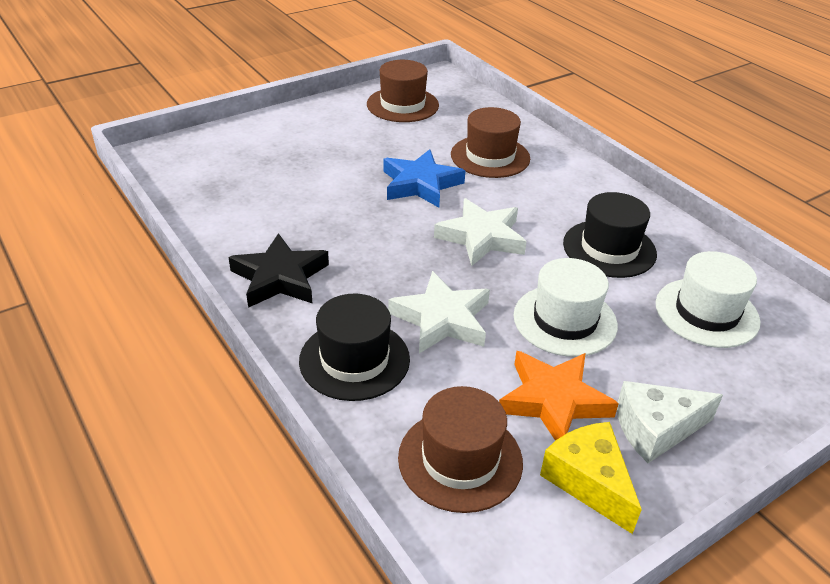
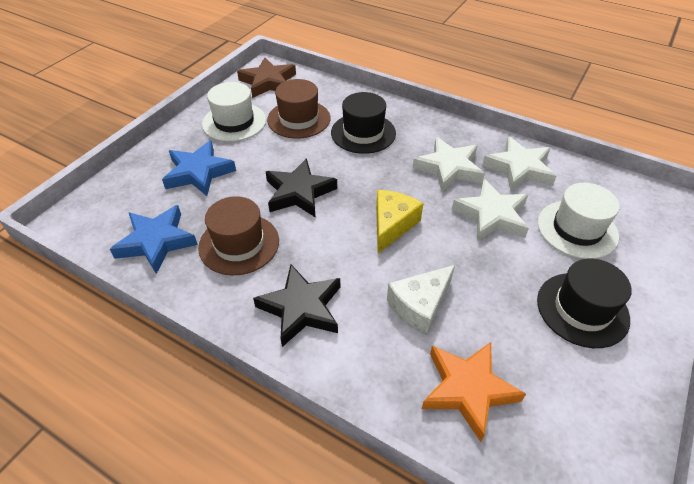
black star: [228,233,329,308] = 1 -> [253,265,340,347] [265,158,337,217] = 2
blue star: [383,149,466,208] = 1 -> [110,205,198,274] [162,141,236,196] = 2
brown hat: [367,60,439,122] [398,386,523,513] [451,107,530,178] = 3 -> [198,196,279,275] [267,79,331,139] = 2
brown star: none = 0 -> [237,57,296,98] = 1
white star: [388,271,490,354] [434,198,527,266] = 2 -> [413,137,485,192] [452,179,529,241] [482,136,556,191] = 3

